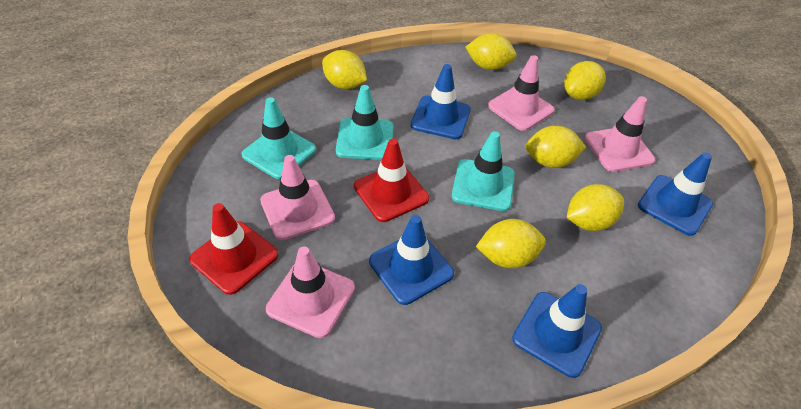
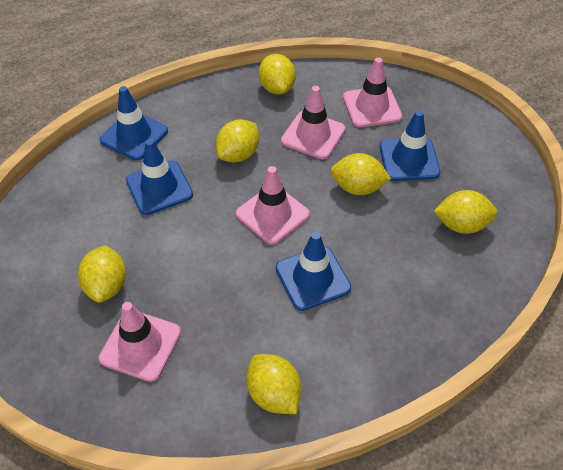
red traffic cone: [190,203,278,295] [354,138,429,222] = 2 -> none = 0
turquoise traffic cone: [241,97,316,179] [336,85,394,160] [452,131,515,211] = 3 -> none = 0

